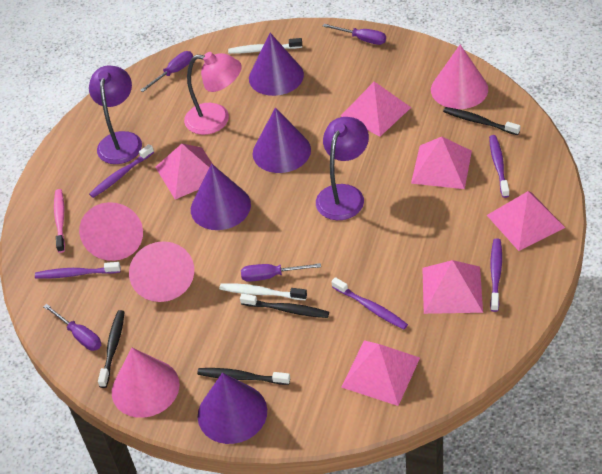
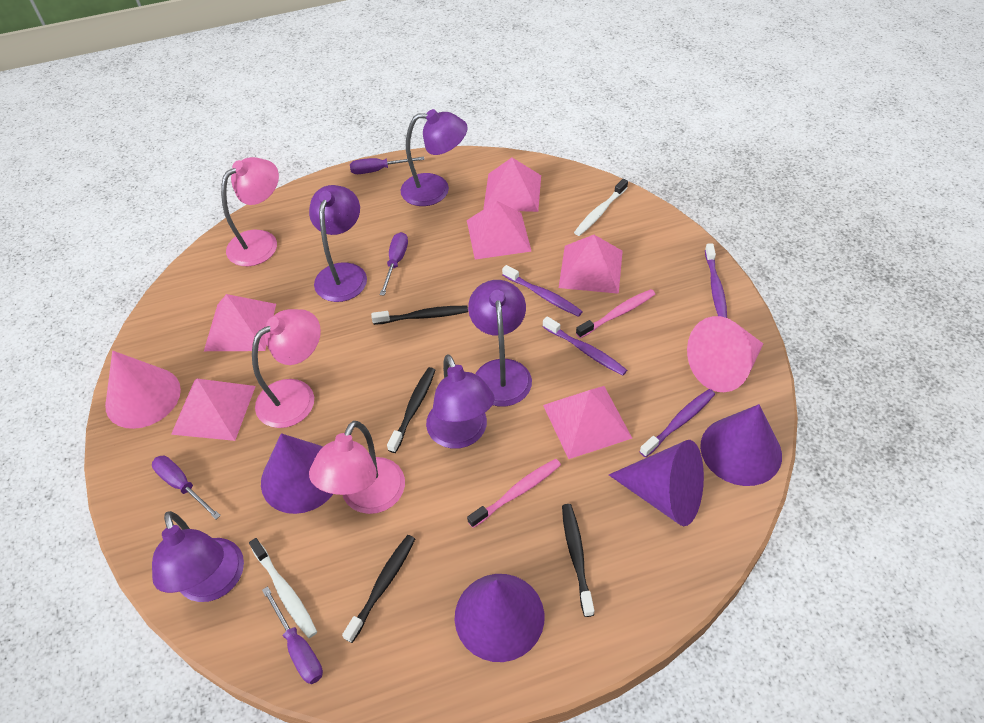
pink cone: [79,202,143,261] [112,347,180,418] [129,241,194,302] [431,44,488,109] = 4 -> [105,351,181,429] [687,316,763,392] = 2
pink lamp: [184,52,242,135] = 1 -> [221,157,279,266] [252,309,321,428] [309,421,405,514] = 3
pink toothbrush: [54,189,65,253] = 1 -> [467,459,561,528] [576,289,655,338] = 2
purple lamp: [89,66,142,164] [316,117,369,220] = 2 -> [152,511,244,602] [309,185,367,302] [400,109,468,206] [426,355,495,449] [468,280,532,407] = 5
purple toothbrush: [35,262,121,279] [89,144,154,198] [331,277,408,330] [489,135,509,198] [490,239,502,312] = 5 -> [502,265,583,317] [543,316,627,376] [639,389,715,457] [705,243,727,318] = 4

